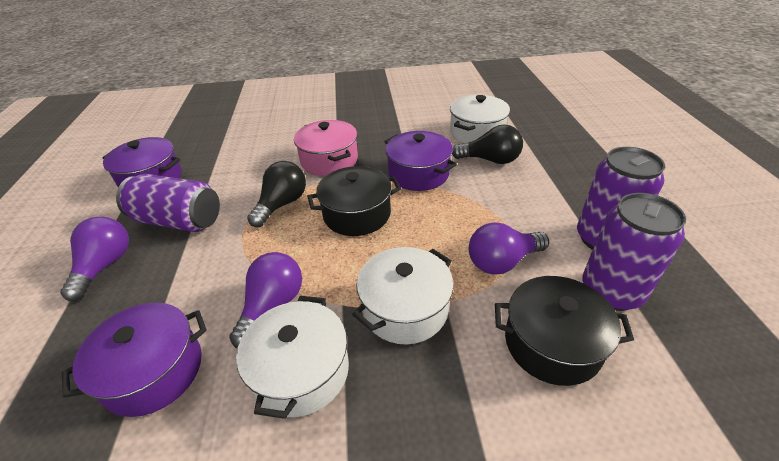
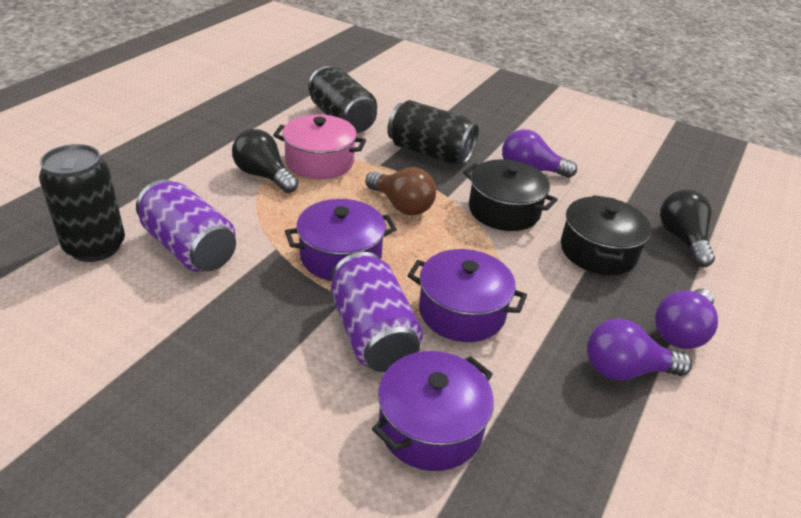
black can: none = 0 -> [39,144,125,262] [308,66,377,133] [387,100,479,164] = 3
brown light bulb: none = 0 -> [365,167,436,215] = 1
purple can: [116,174,220,232] [577,147,665,250] [582,193,686,311] = 3 -> [136,180,236,272] [331,252,423,372] = 2
white pot: [236,296,349,419] [352,247,453,344] [450,95,510,143] = 3 -> none = 0

